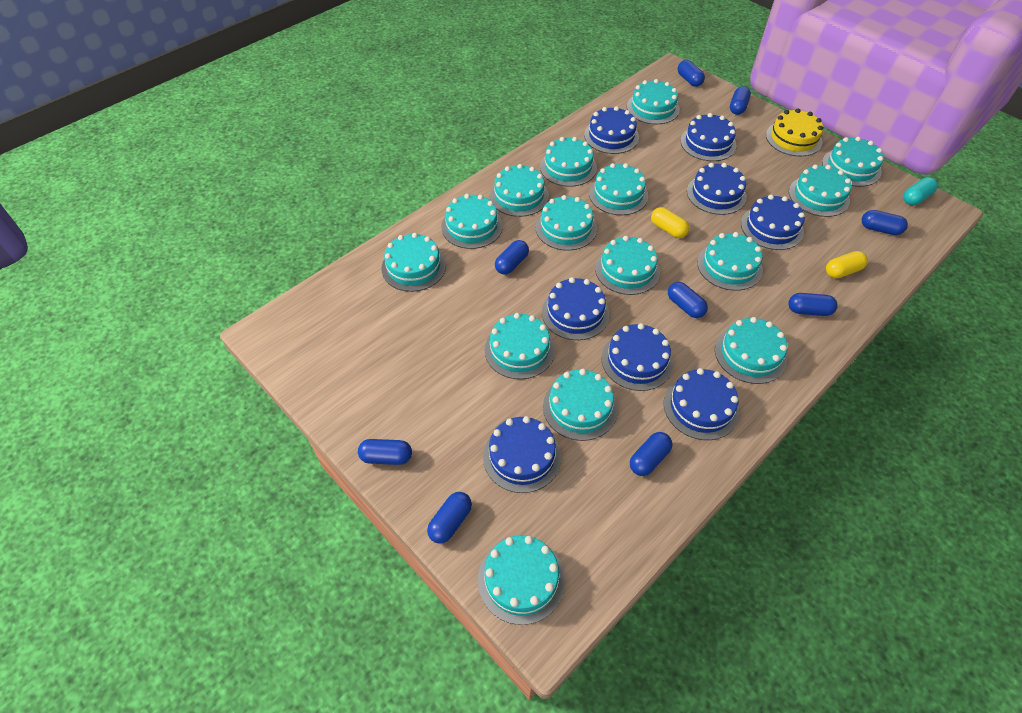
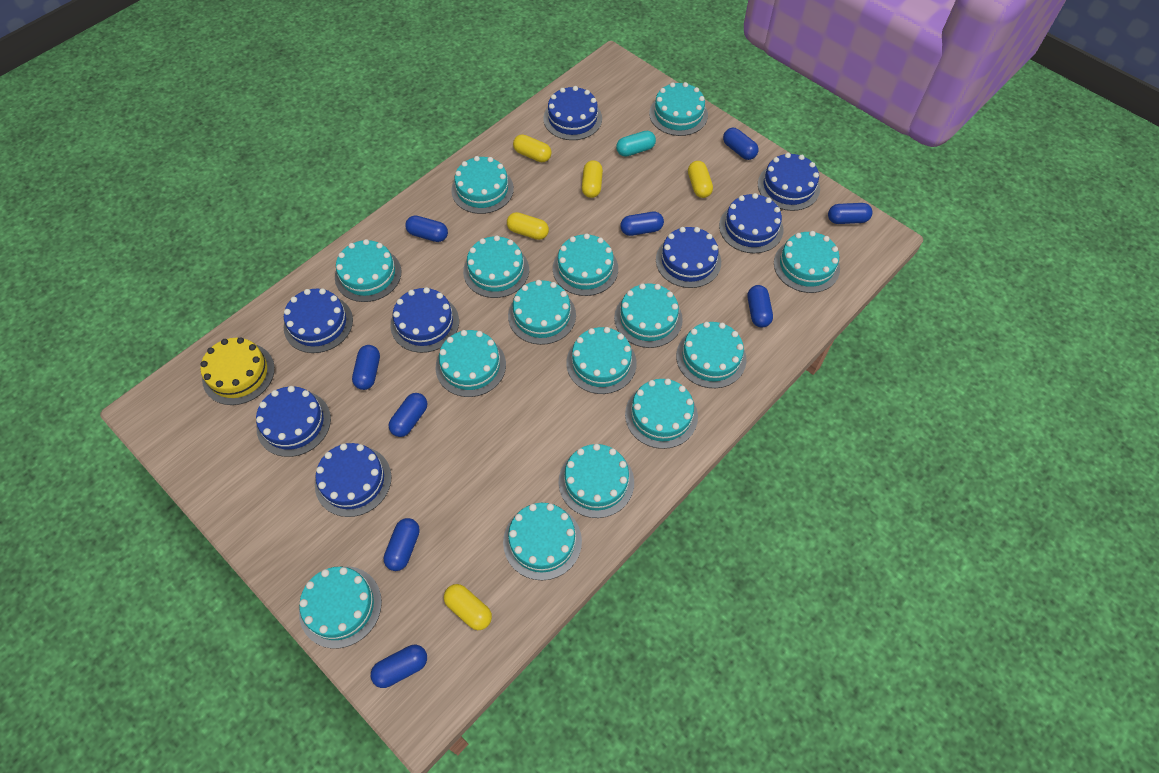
yellow capsule: [651,207,690,238] [826,251,868,278] = 2 -> [444,584,492,630] [507,212,549,240] [513,134,551,162] [582,160,603,198] [688,161,713,198] = 5

